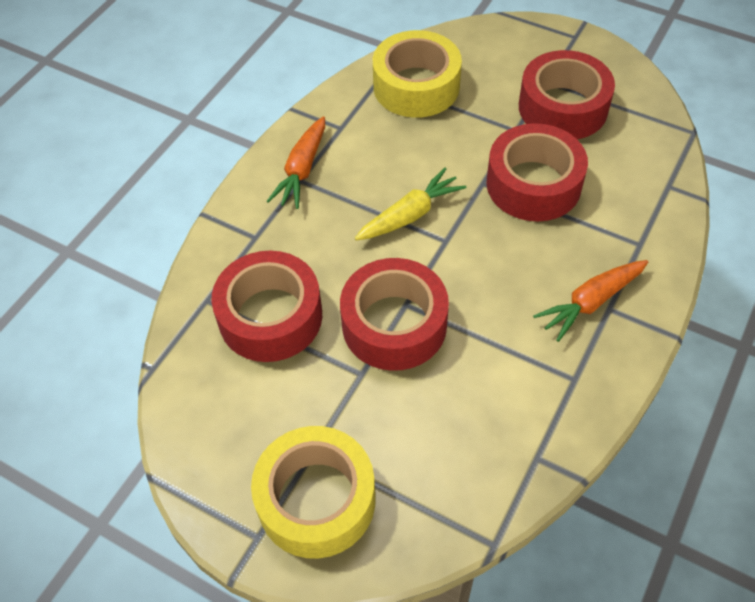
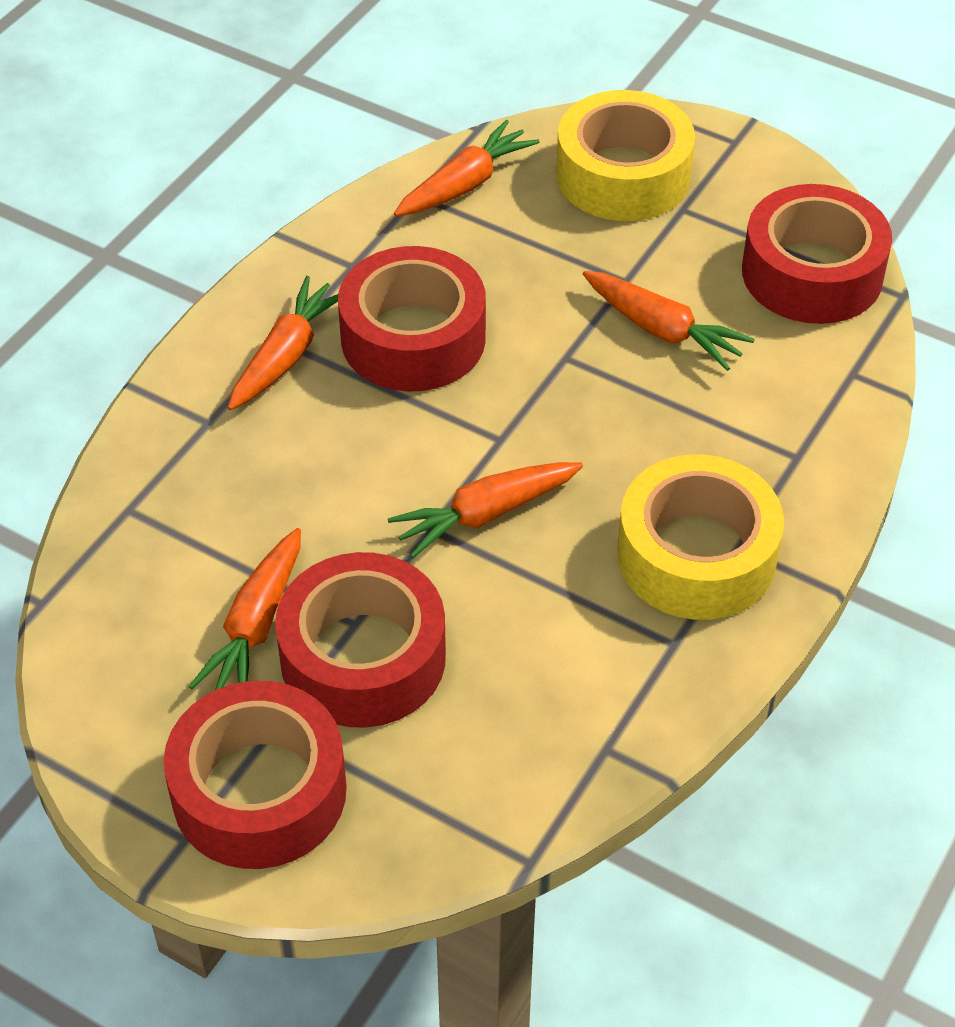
orange carrot: [267,116,325,209] [533,260,648,342] = 2 -> [189,528,301,690] [228,276,338,410] [387,462,583,558] [394,120,539,216] [583,271,755,371] = 5
yellow carrot: [355,168,466,240] = 1 -> none = 0

